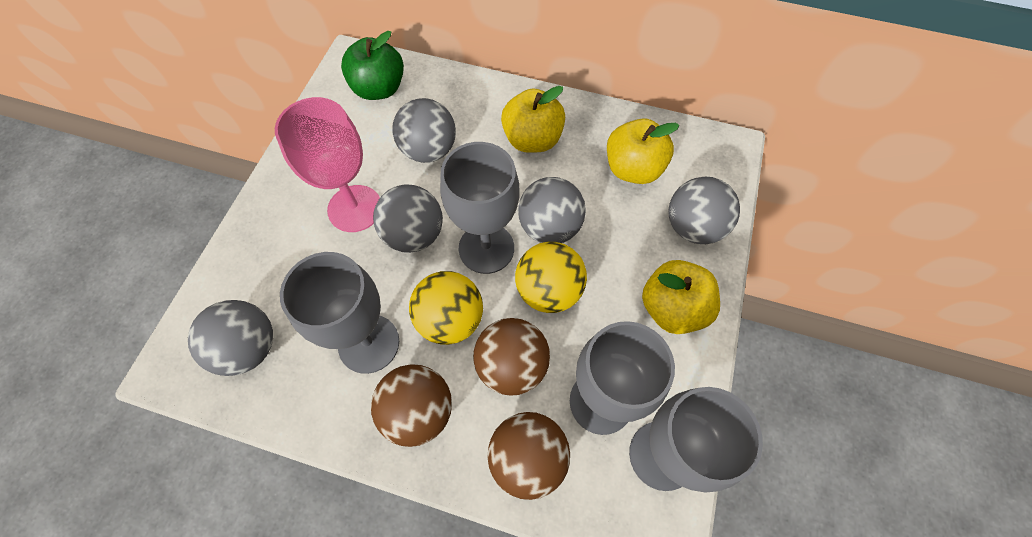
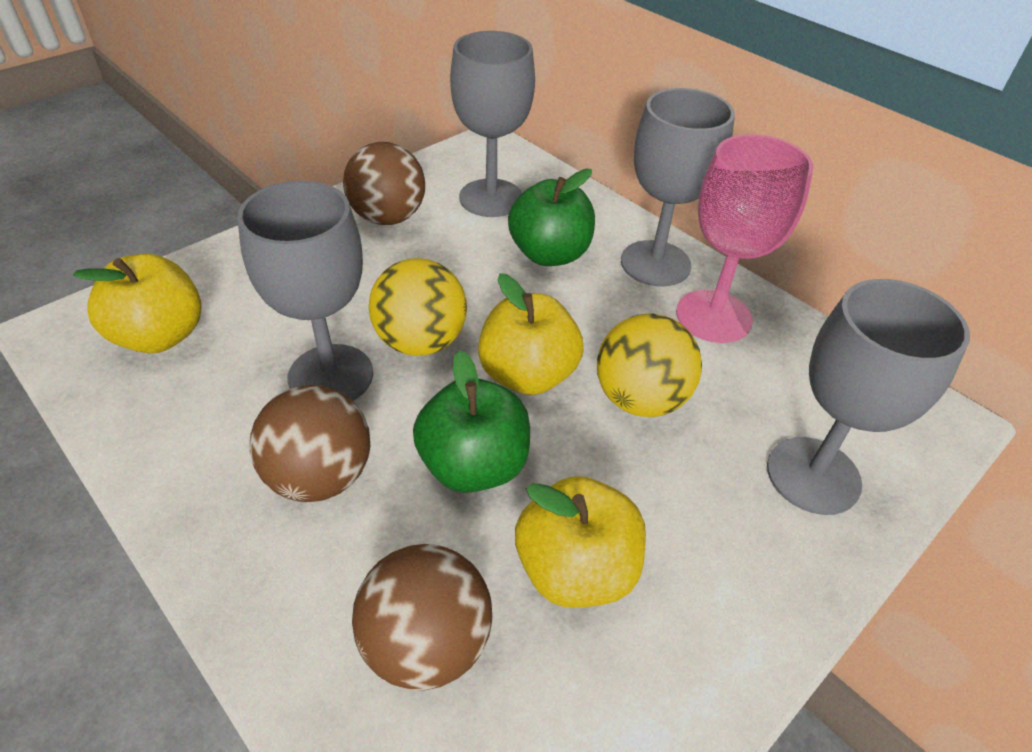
green apple: [341,31,404,100] = 1 -> [413,350,530,493] [508,169,595,266] = 2
grey ball: [188,300,273,376] [373,184,443,253] [392,98,456,163] [518,177,586,243] [669,177,740,244] = 5 -> none = 0

